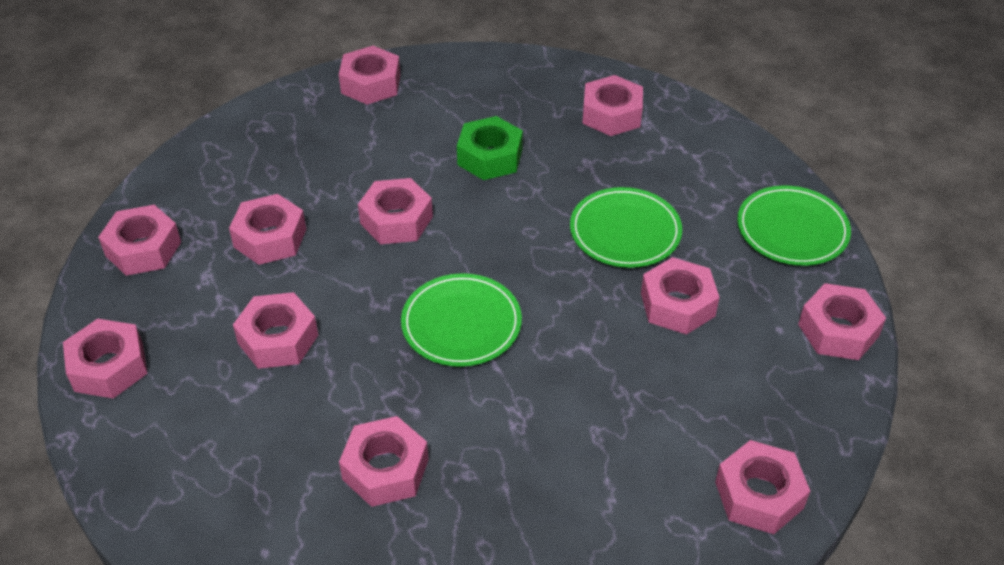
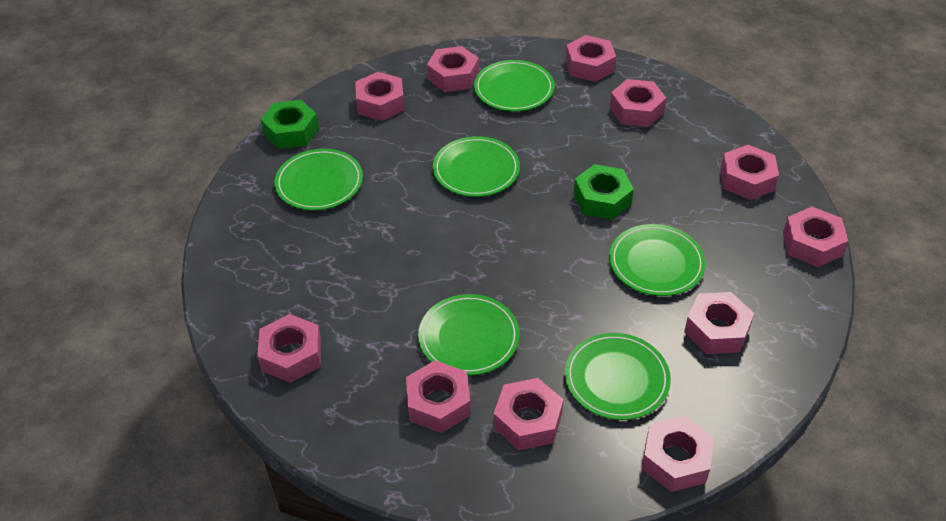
green nut: [457,116,523,180] = 1 -> [261,100,319,149] [574,164,634,220] = 2
green plate: [401,273,522,367] [570,187,682,268] [737,186,851,266] = 3 -> [275,149,363,210] [418,294,519,376] [433,136,520,197] [474,60,554,111] [565,333,671,420] [609,224,706,296] = 6

